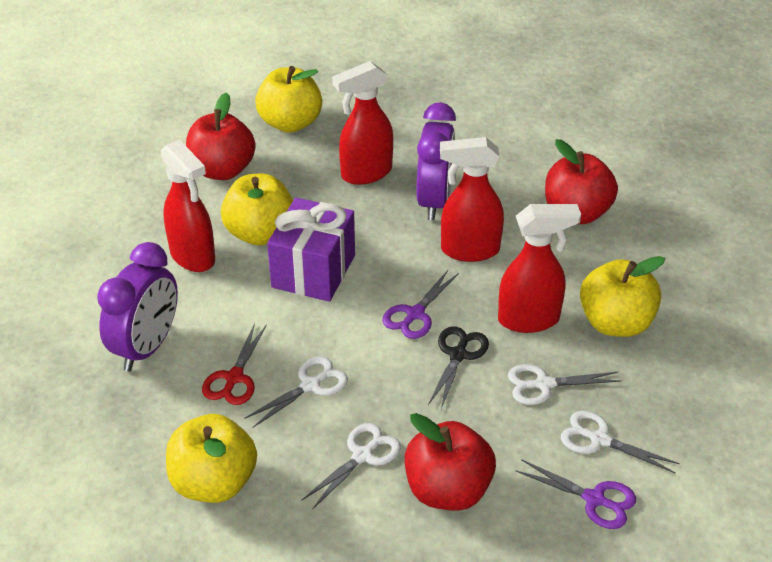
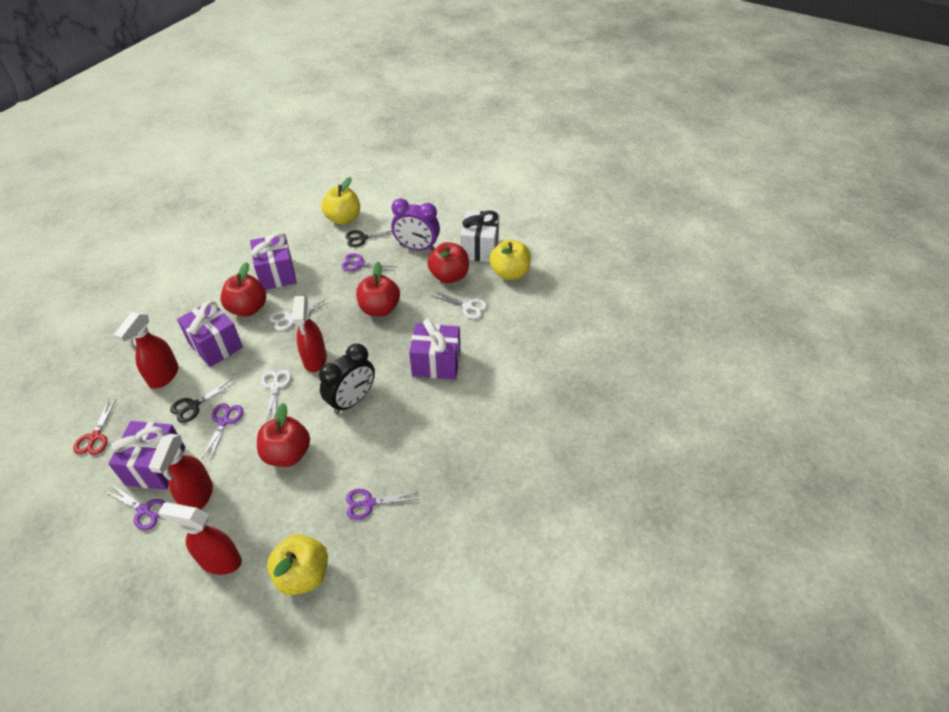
black clock: none = 0 -> [319,344,375,414] = 1
black scissors: [428,326,489,409] = 1 -> [170,379,235,423] [346,230,393,247] = 2
purple clock: [97,242,178,371] [416,102,456,220] = 2 -> [391,198,440,251] = 1
purple gift: [267,198,355,302] = 1 -> [108,421,185,490] [177,301,243,367] [250,233,297,290] [409,319,460,380] = 4
purple scissors: [382,270,459,339] [515,459,636,529] = 2 -> [106,485,166,530] [202,403,243,460] [341,253,395,272] [346,489,419,520] = 4
red apple: [186,93,256,180] [405,413,496,511] [545,139,618,224] = 3 -> [221,262,266,317] [257,403,310,467] [356,262,400,316] [427,242,469,283] = 4
white gift: none = 0 -> [460,210,500,262] = 1
white scissors: [244,357,348,428] [301,423,401,510] [508,364,621,405] [561,410,680,473] = 4 -> [261,370,291,421] [270,300,328,331] [432,291,488,319] = 3
yellow apple: [166,414,257,503] [221,174,293,245] [255,66,322,133] [580,256,665,337] = 4 -> [267,534,328,595] [321,177,360,225] [489,239,531,280] = 3

